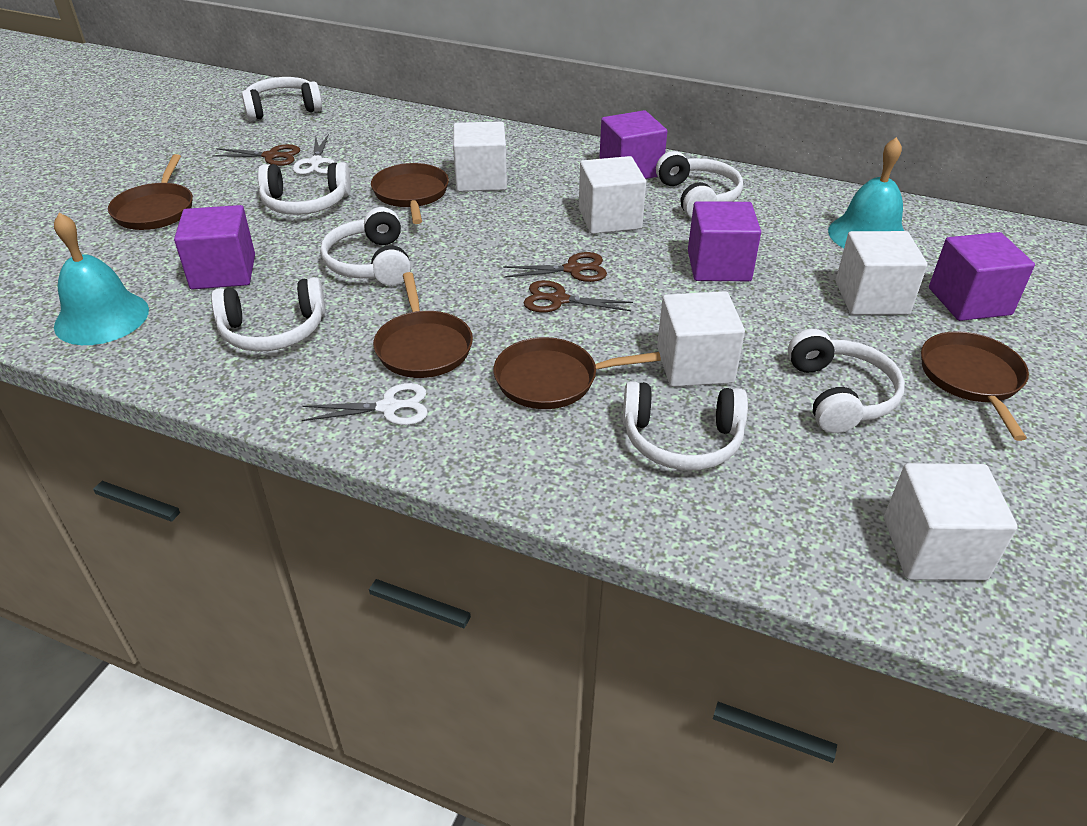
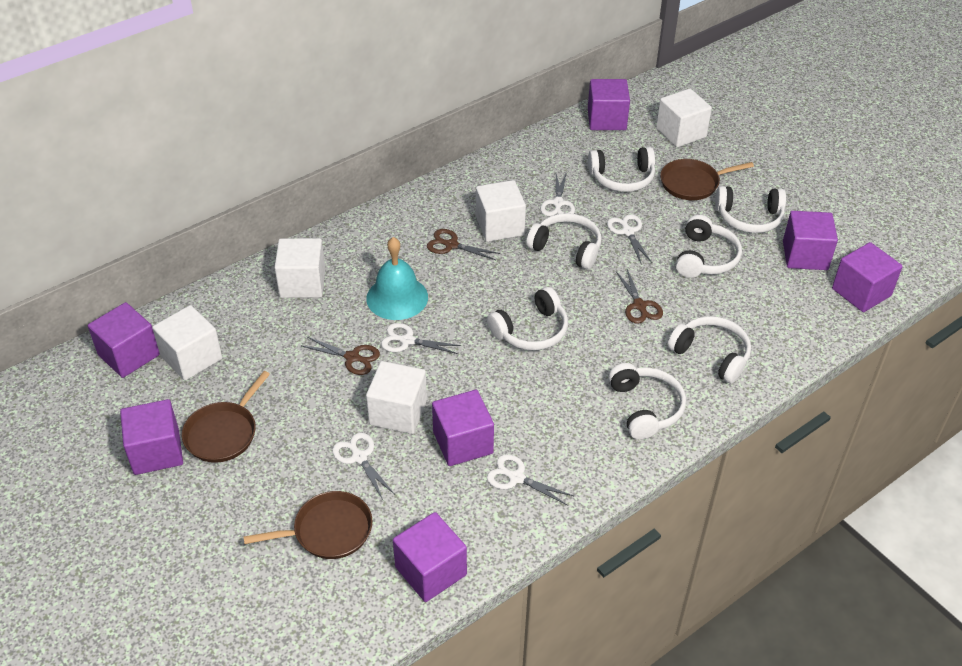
brown pan: [108,154,193,230] [371,163,449,224] [373,272,473,378] [493,337,661,409] [921,331,1029,441] = 5 -> [182,371,270,463] [243,491,373,559] [660,159,754,200] = 3
purple cube: [174,205,255,289] [599,110,667,179] [688,201,761,281] [929,232,1035,321] = 4 -> [88,302,160,378] [120,399,183,475] [393,512,467,602] [432,390,494,466] [588,79,630,130] [783,211,838,270] [832,242,903,312] = 7
turquoise bell: [54,213,149,345] [828,137,904,248] = 2 -> [366,237,428,320] = 1
white scissors: [293,134,336,175] [302,383,428,425] = 2 -> [332,432,395,500] [381,323,462,354] [487,454,573,506] [540,172,575,216] [607,214,652,263] = 5

